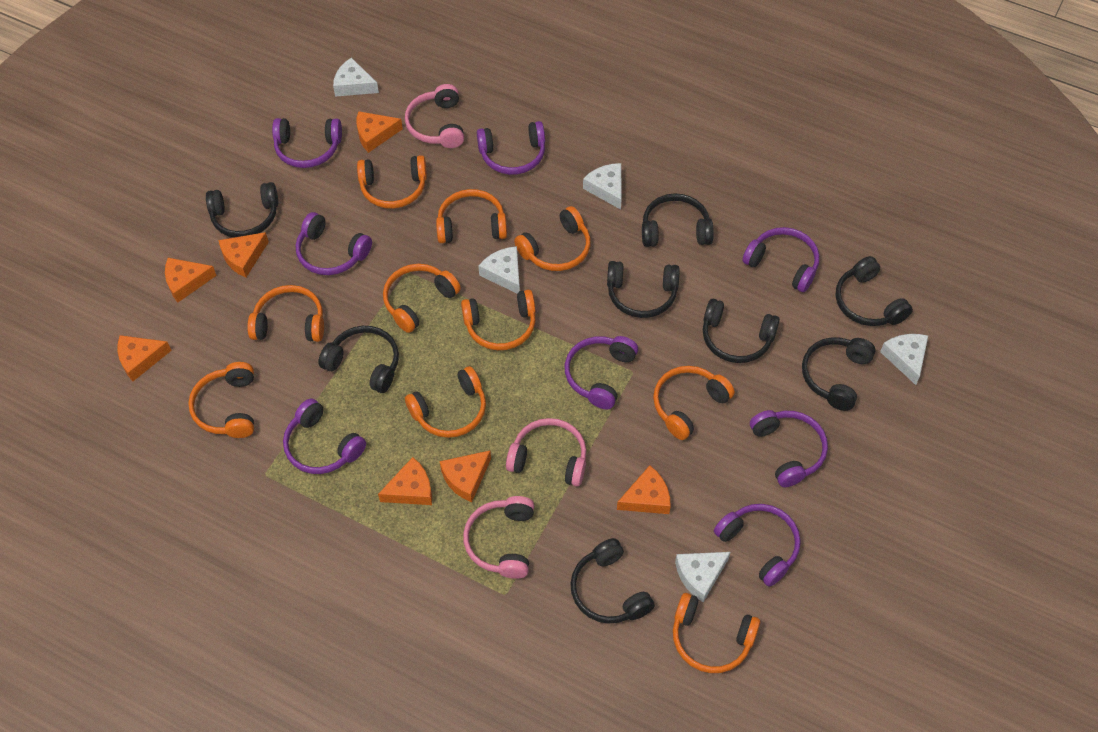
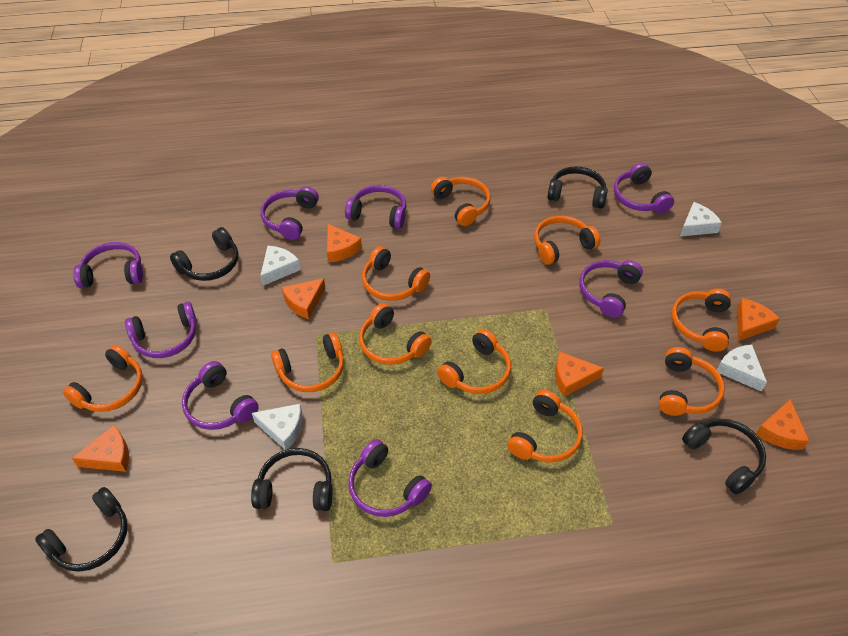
black headphones: [206,182,278,237] [318,326,399,393] [570,538,655,624] [607,261,680,318] [642,193,714,247] [703,299,780,363] [802,337,876,411] [835,256,913,326] = 8 -> [35,487,128,572] [170,227,238,281] [251,448,332,511] [547,166,608,209] [682,419,766,494] = 5
orange cheese: [117,335,172,381] [165,258,217,303] [219,232,269,277] [357,111,403,153] [378,457,432,505] [439,450,491,502] [617,465,671,514] = 7 -> [72,425,129,472] [282,278,325,319] [327,224,362,262] [555,352,604,396] [737,298,780,341] [756,399,809,450] = 6
pink headphones: [405,84,464,148] [463,496,534,579] [506,418,587,486] = 3 -> none = 0
white cheese: [333,58,379,97] [478,246,520,294] [583,163,621,210] [675,552,730,602] [880,334,928,385] = 5 -> [252,404,303,450] [260,246,301,286] [680,202,722,237] [717,345,767,392] = 4

